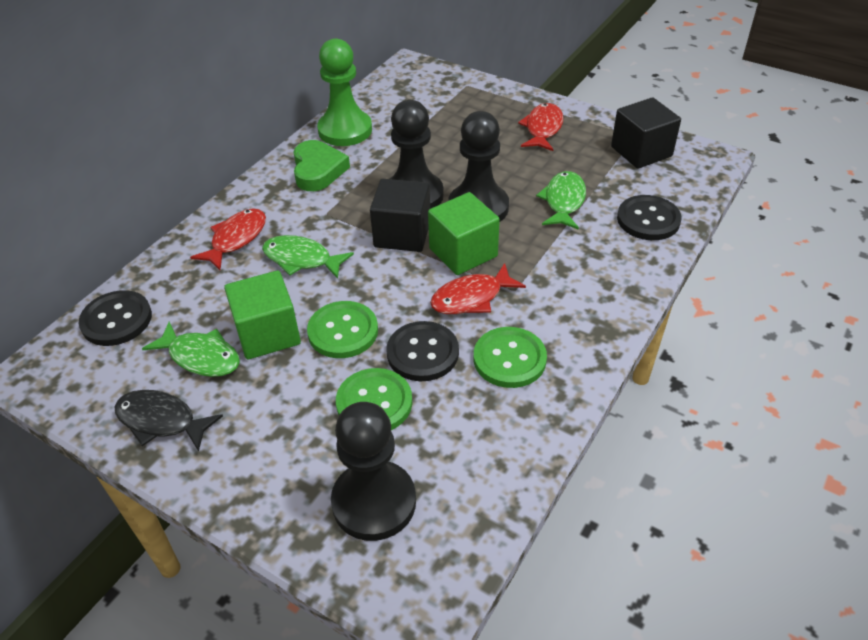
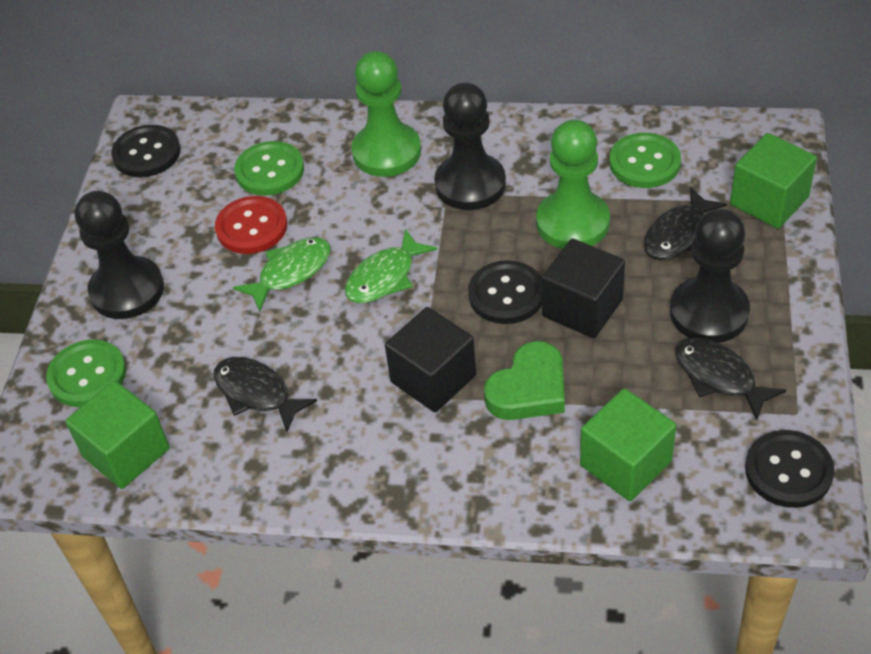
black fish: [114,390,223,452] = 1 -> [214,357,317,432] [644,187,727,260] [675,337,786,420] = 3
green cube: [224,270,301,359] [428,192,500,275] = 2 -> [65,380,169,489] [580,388,676,501] [730,133,817,229] = 3
green fish: [142,322,240,377] [262,235,354,279] [536,171,586,230] = 3 -> [233,237,331,312] [345,229,438,303] = 2
green pawn: [317,38,372,146] = 1 -> [351,51,421,177] [536,120,610,249] = 2
red button: none = 0 -> [215,196,287,254] = 1
red fish: [190,208,266,270] [430,263,526,314] [518,103,564,151] = 3 -> none = 0

